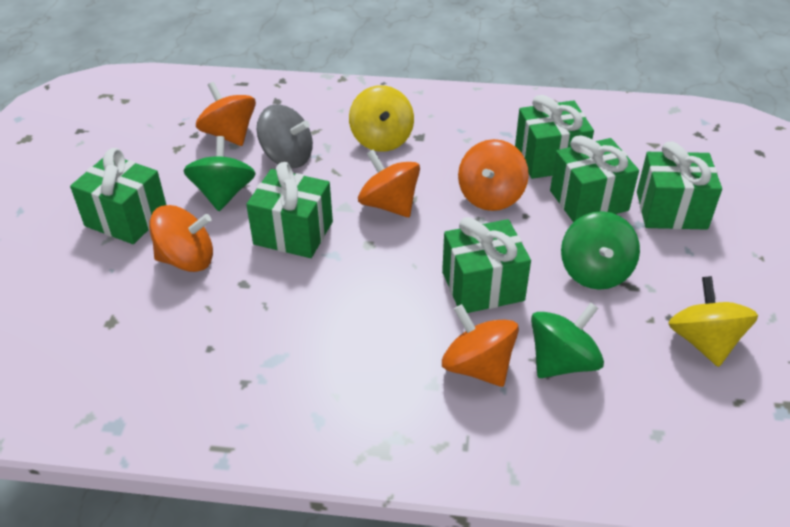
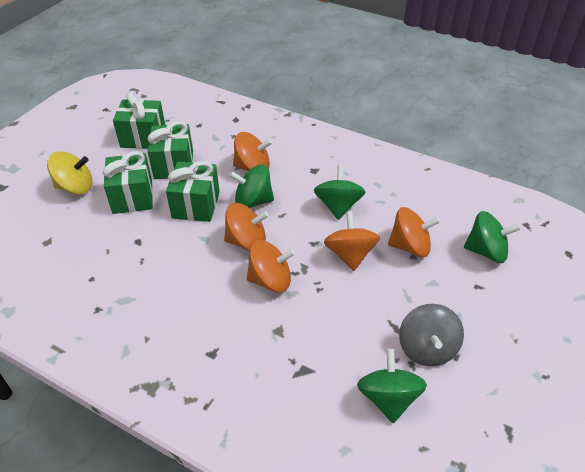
green gift: [70,148,166,244] [246,162,333,258] [442,217,531,313] [515,95,594,179] [550,135,639,223] [637,142,722,230] = 6 -> [102,151,153,214] [113,93,165,149] [147,121,193,179] [166,161,220,222] = 4
green spinning top: [183,136,256,211] [531,303,604,378] [561,211,640,290] = 3 -> [229,164,274,208] [314,165,365,220] [357,349,427,423] [464,211,521,263] = 4
yellow spinning top: [349,85,414,152] [668,276,758,367] = 2 -> [47,151,93,195] = 1

